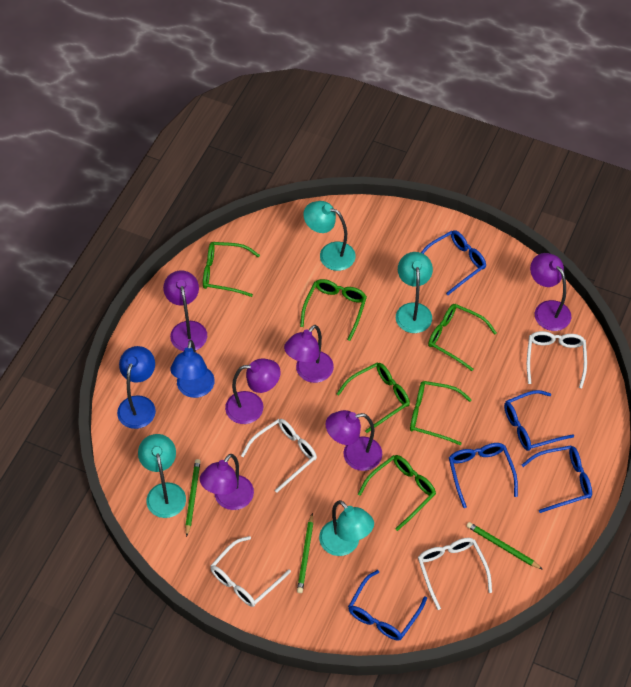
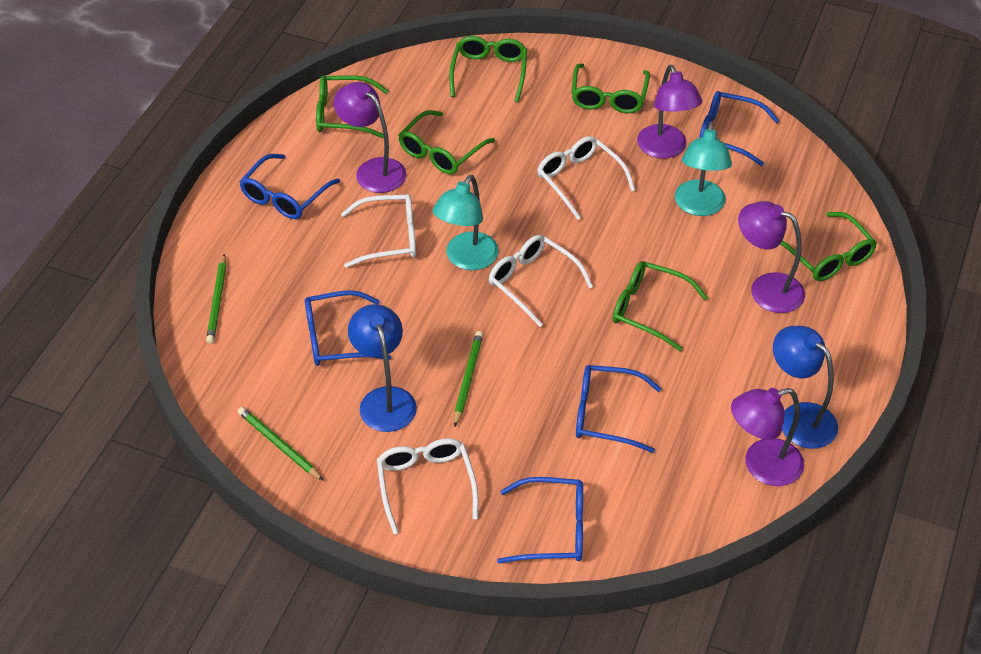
purple lamp: [163,270,207,351] [200,454,254,510] [225,359,281,424] [284,325,334,383] [326,410,382,471] [530,253,571,331] = 6 -> [334,82,406,193] [637,65,702,159] [731,388,804,486] [738,201,805,313] = 4
turquoise lamp: [138,434,186,518] [303,201,356,271] [319,500,374,556] [396,252,433,333] = 4 -> [432,175,499,270] [675,121,732,216] = 2

